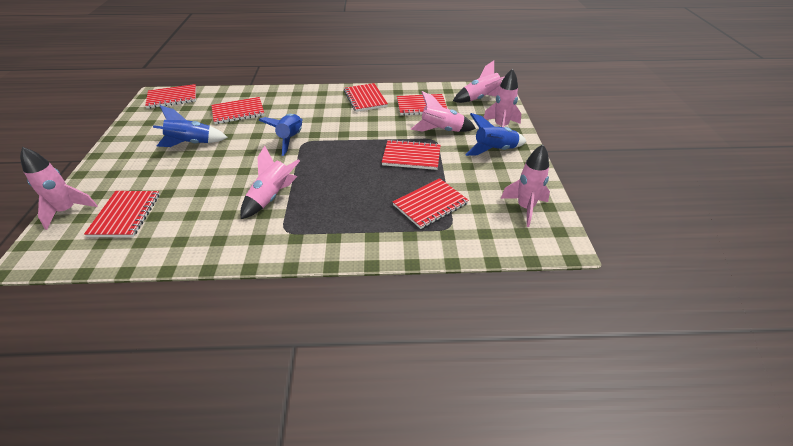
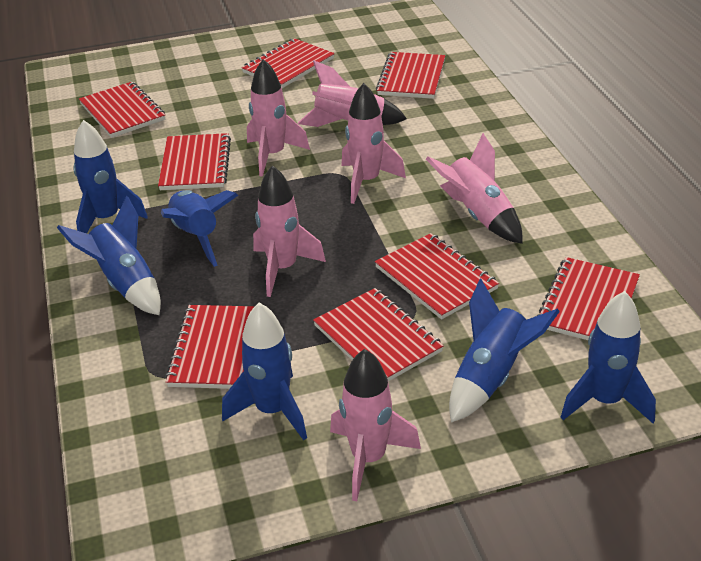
blue rocket: [153,105,228,147] [258,114,303,156] [465,113,526,156] = 3 -> [57,196,161,315] [73,120,148,233] [161,190,238,267] [222,303,307,440] [449,279,560,422] [561,291,656,423] = 6
red notebook: [84,191,160,237] [145,84,196,108] [211,97,264,124] [344,83,388,112] [382,140,441,170] [393,178,469,229] [397,94,448,115] = 7 -> [79,82,165,138] [158,133,231,190] [165,305,255,389] [241,38,335,88] [313,288,444,381] [375,233,499,320] [376,52,445,99] [537,257,640,340] = 8

